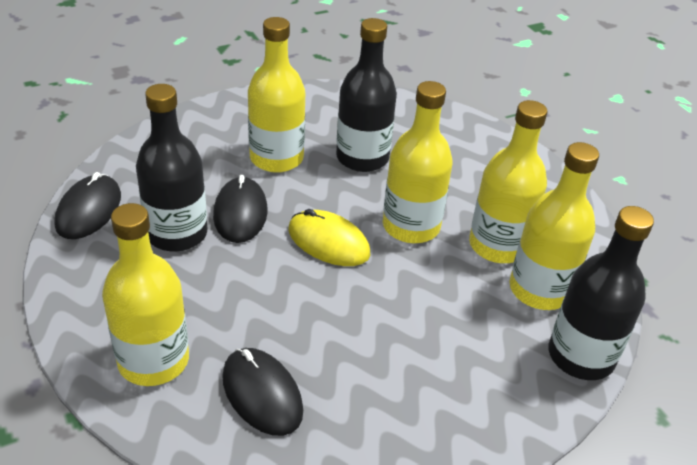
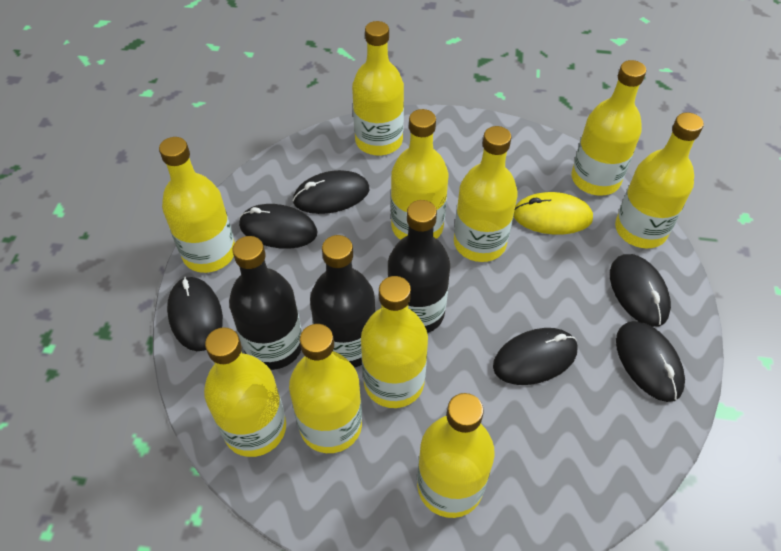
black mouse: [54,172,121,239] [213,175,268,243] [222,348,303,436] = 3 -> [167,277,223,351] [239,204,317,249] [292,170,369,214] [493,328,578,385] [610,254,671,327] [616,321,685,402] = 6
yellow bottle: [102,203,189,386] [248,17,305,173] [383,81,453,243] [469,100,547,263] [509,142,599,310] = 5 -> [159,137,235,273] [204,327,286,457] [289,324,362,453] [352,21,404,155] [361,276,428,408] [391,109,448,240] [417,393,495,518] [454,126,518,262] [571,60,646,196] [615,113,704,248] = 10

